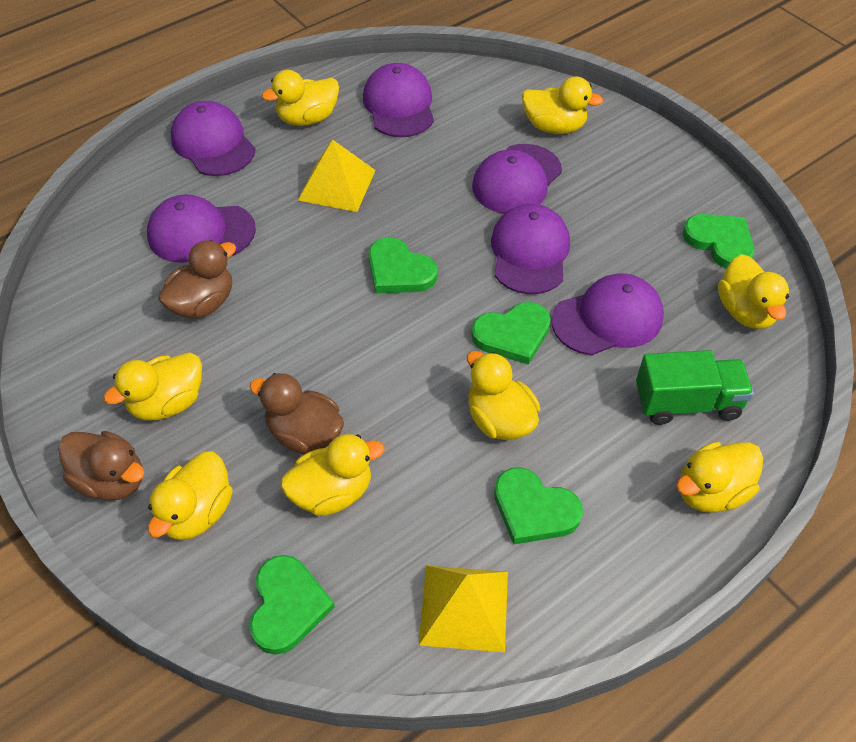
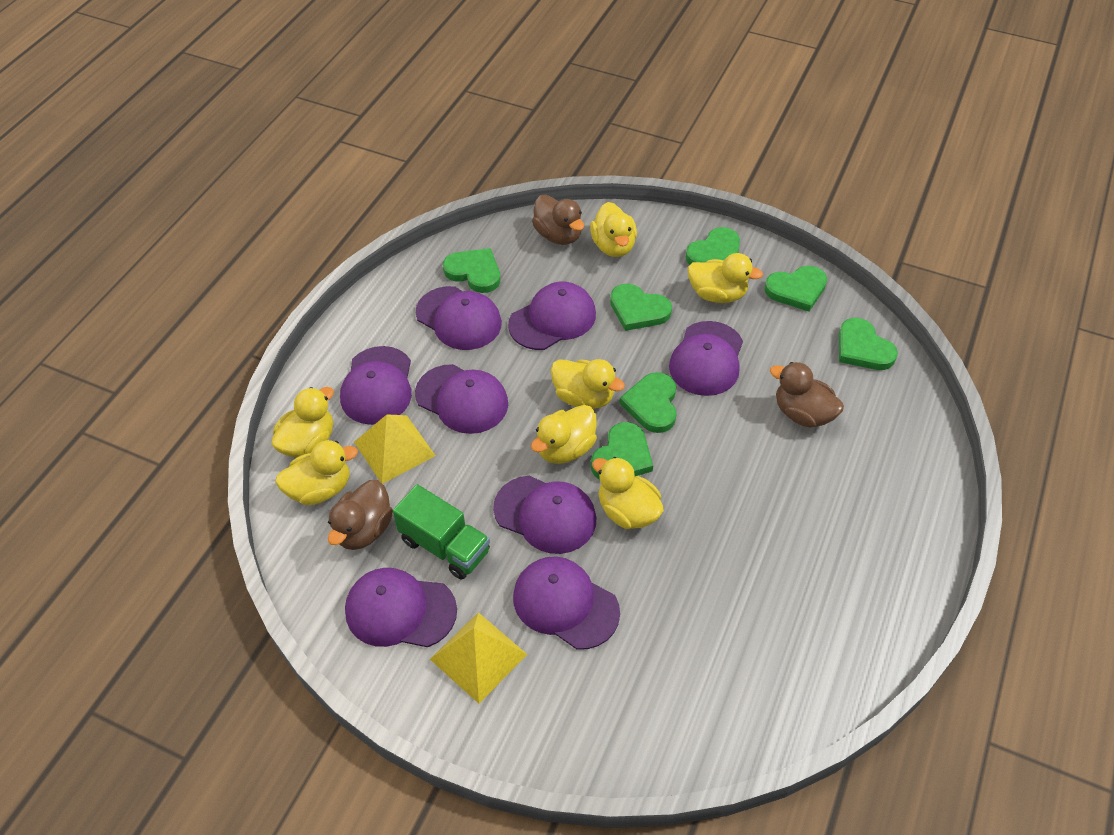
green heart: [250,555,335,655] [368,237,438,293] [471,302,551,365] [494,467,583,544] [683,214,755,269] = 5 -> [443,248,500,293] [591,422,653,480] [610,284,672,331] [619,372,677,433] [686,227,740,265] [764,266,827,311] [839,318,898,370] = 7
purple cap: [147,194,256,263] [171,101,256,176] [363,63,434,137] [472,144,562,214] [491,204,570,294] [551,274,664,356] = 6 -> [340,346,412,425] [345,568,457,647] [415,364,508,434] [416,286,502,350] [493,476,596,554] [508,281,596,350] [513,556,620,650] [669,321,743,396] = 8
yellow duck: [104,352,202,421] [148,452,233,540] [262,70,339,126] [281,434,384,516] [467,351,540,440] [522,76,603,134] [676,442,763,513] [718,254,789,329] = 8 -> [271,387,334,458] [275,440,358,505] [531,405,597,464] [551,359,625,409] [590,202,637,257] [592,457,664,529] [687,253,763,303] = 7

